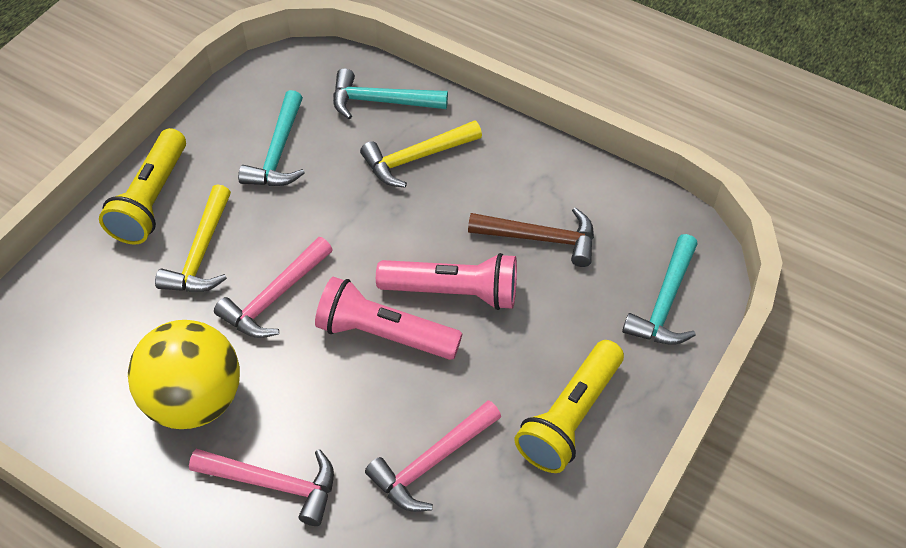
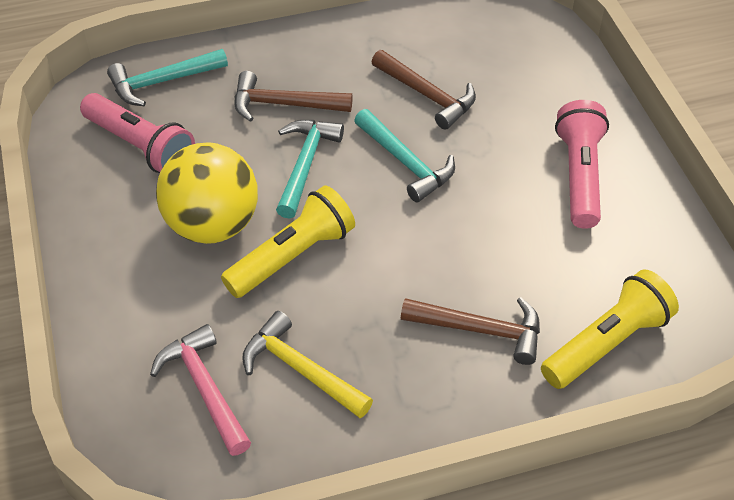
brown hammer: [468,207,594,267] = 1 -> [235,71,353,122] [372,50,476,130] [401,297,540,365] = 3
pink hammer: [189,449,334,526] [214,237,333,338] [365,400,501,512] = 3 -> [150,324,251,456] = 1
yellow hammer: [155,185,231,292] [360,120,482,187] = 2 -> [242,311,373,418] = 1

